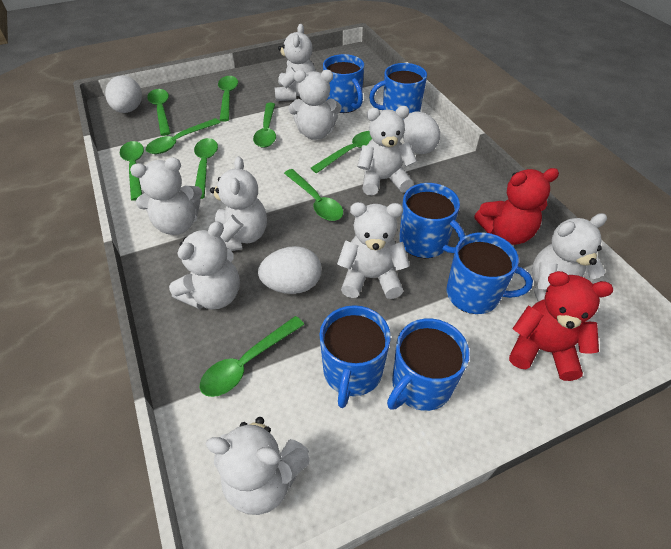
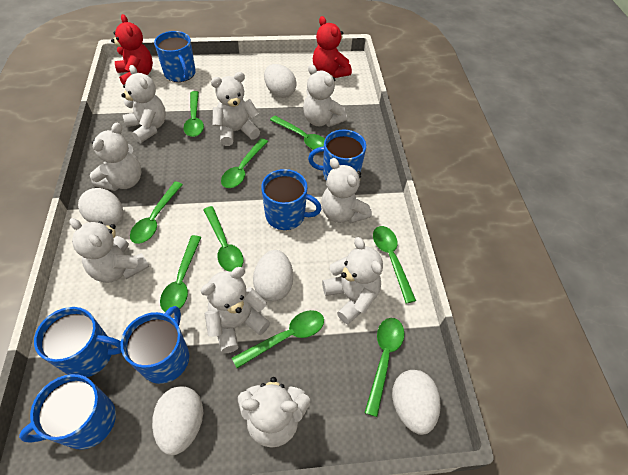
white egg: [105,75,142,113] [258,246,322,294] [403,111,440,154] = 3 -> [78,188,123,226] [152,386,203,455] [253,250,293,302] [264,64,297,98] [392,370,441,435] = 5

